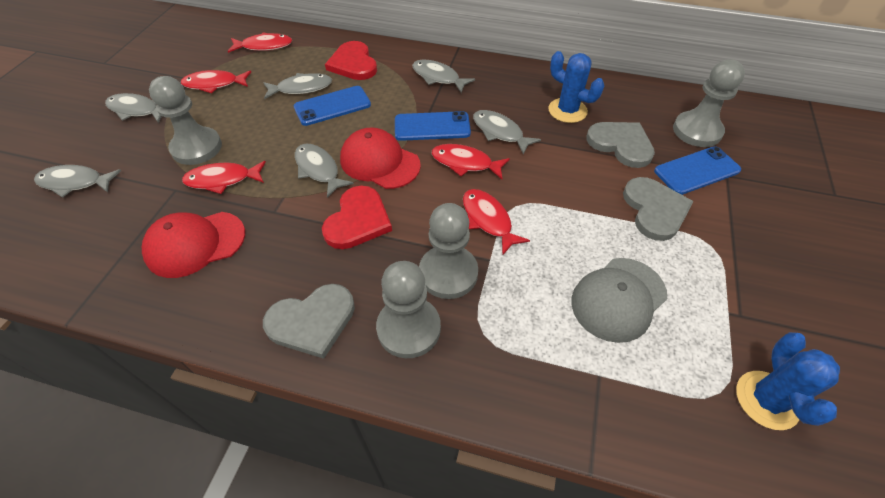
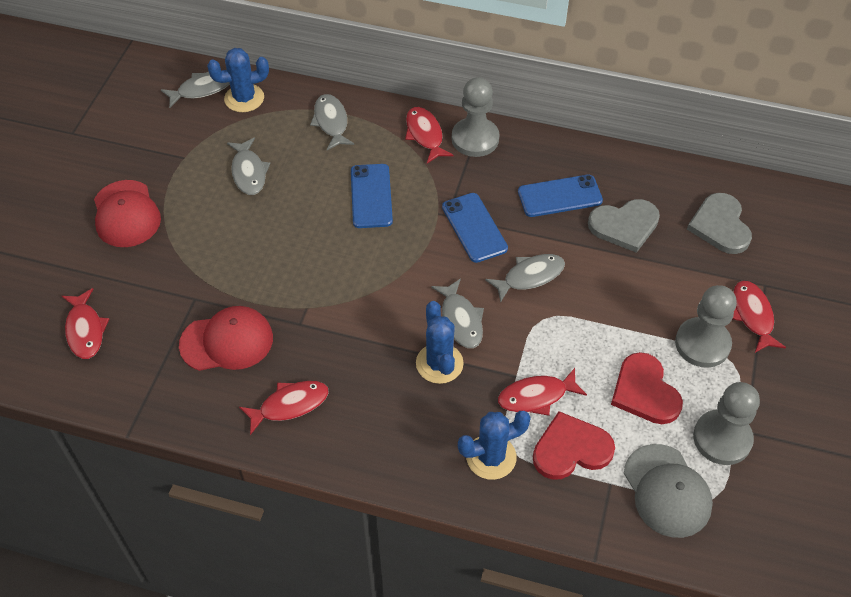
blue cactus: [548,51,604,123] [736,332,840,430] = 2 -> [207,48,269,112] [416,301,464,384] [458,411,531,480] = 3
grey fish: [34,165,121,198] [105,93,162,123] [263,73,332,99] [295,144,354,198] [412,59,475,93] [473,110,541,155] = 6 -> [161,72,230,108] [227,137,271,195] [310,94,354,150] [431,278,484,348] [485,254,565,303] = 5
grey heart: [263,284,355,359] [586,122,655,168] [623,177,694,241] = 3 -> [588,199,660,253] [687,193,752,254] = 2
grey pawn: [149,76,222,165] [376,261,441,358] [419,203,478,299] [673,59,745,147] = 4 -> [452,77,500,157] [675,285,737,368] [693,382,760,465] = 3

